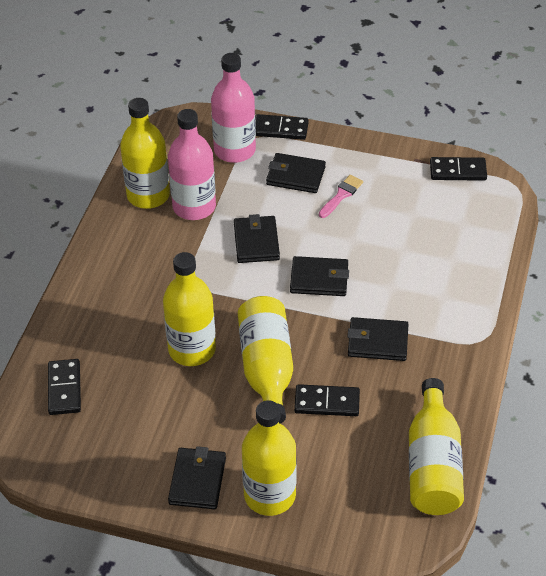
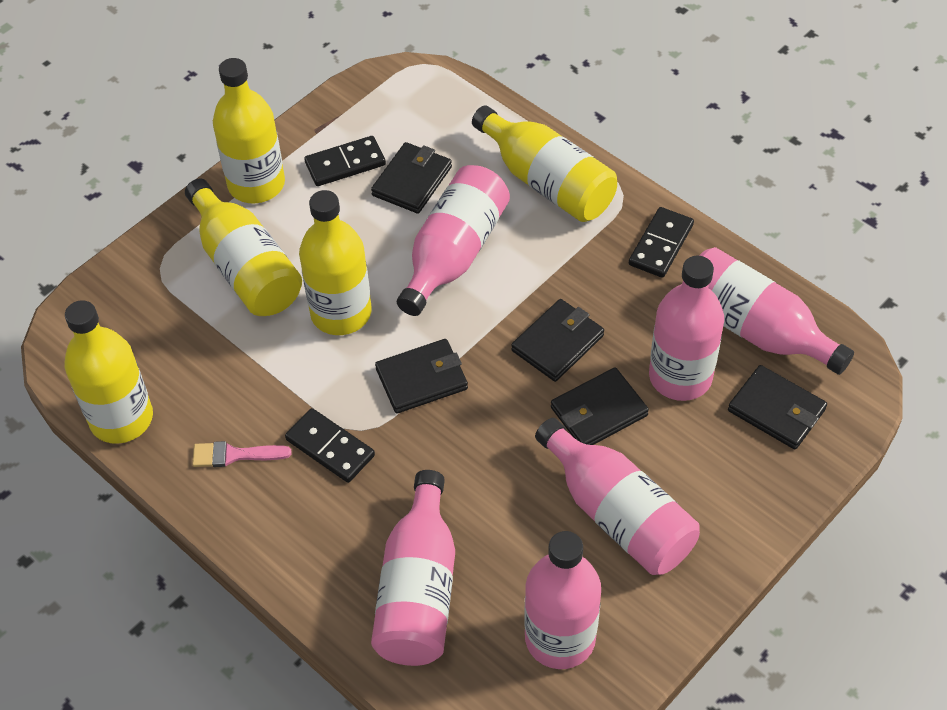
black domino: [48,359,81,415] [255,114,309,140] [294,384,360,416] [430,157,487,181] = 4 -> [285,408,375,483] [304,136,386,186] [629,207,694,278] = 3
pink bottle: [168,109,216,220] [211,53,256,163] = 2 -> [371,470,455,666] [397,165,510,316] [524,531,601,669] [535,418,700,575] [649,255,724,401] [699,247,854,375] = 6

